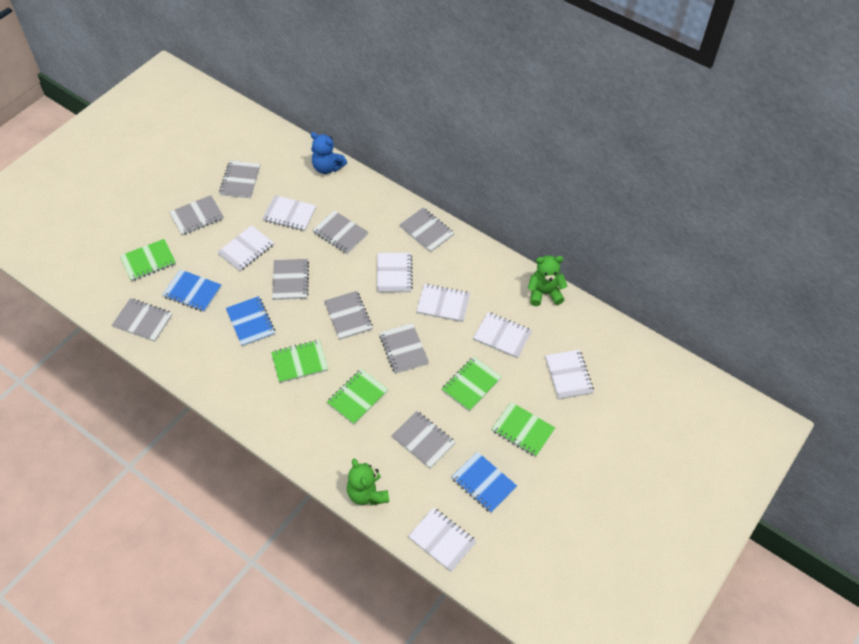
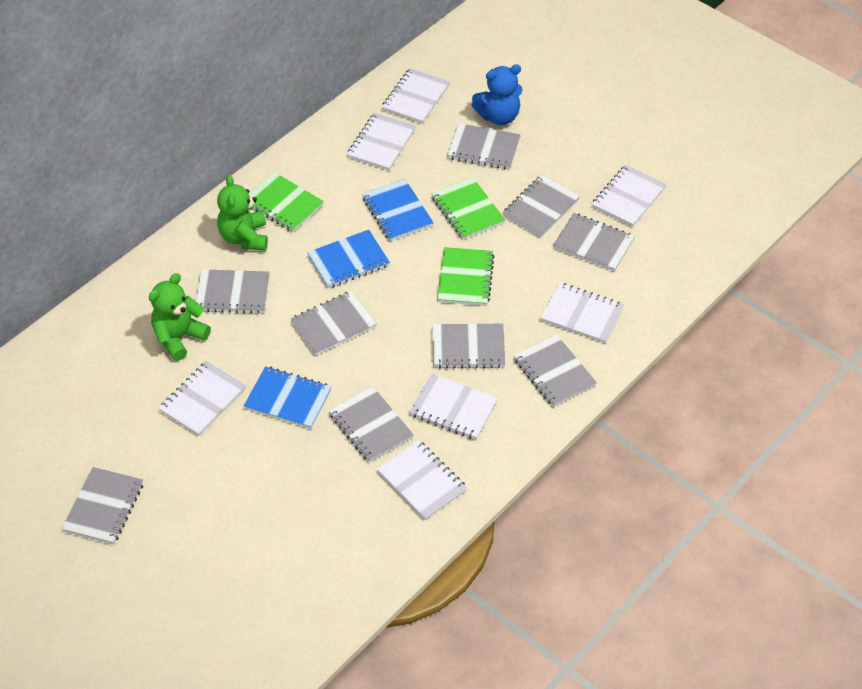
green notebook: [120,239,176,281] [271,340,328,383] [327,369,388,425] [442,357,502,412] [492,402,555,457] = 5 -> [249,172,324,232] [431,177,505,240] [437,247,495,306] = 3

